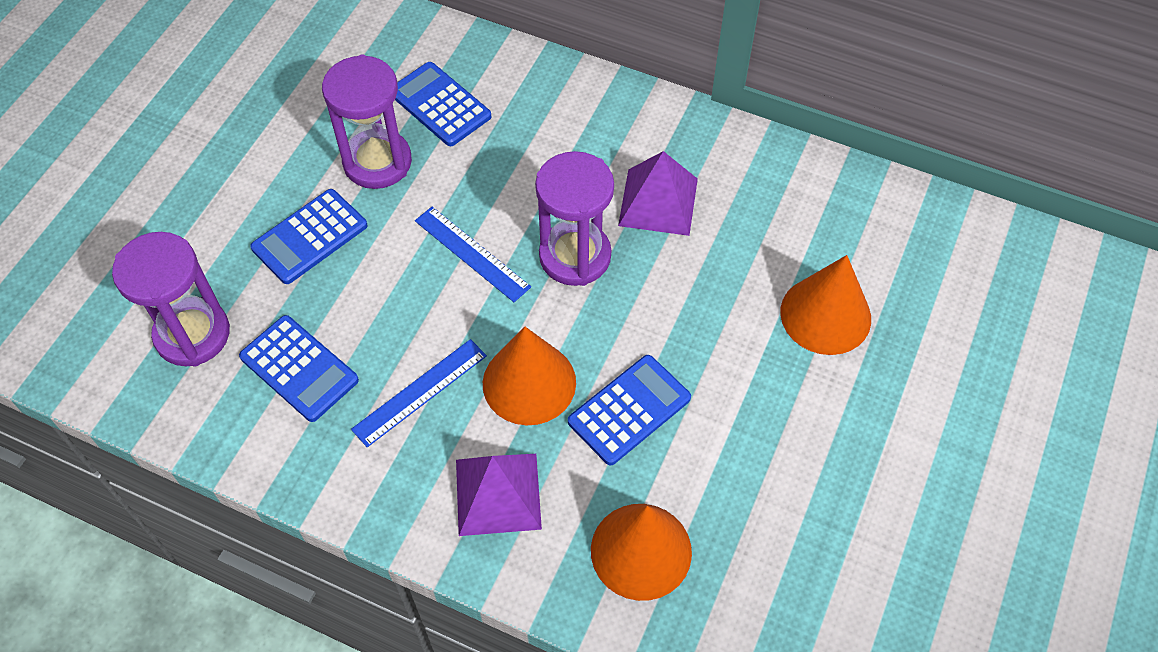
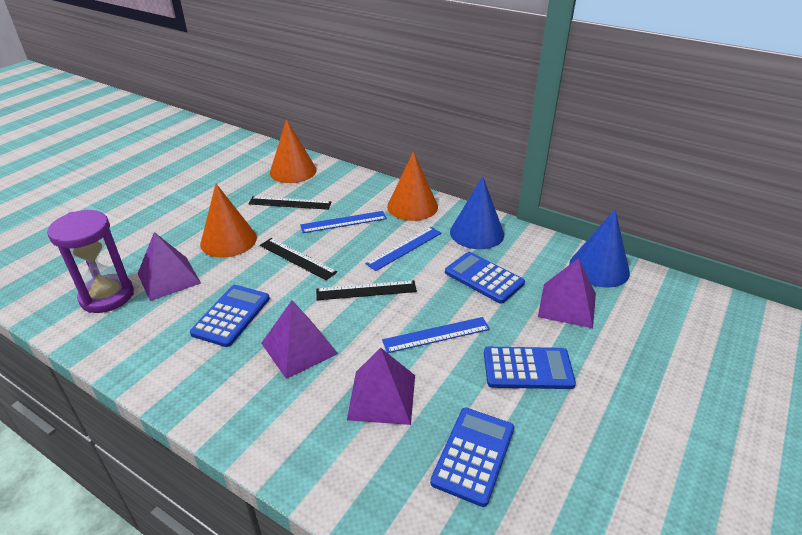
black ruler: none = 0 -> [248,196,331,210] [260,238,337,280] [316,280,417,300] = 3
blue cone: none = 0 -> [450,176,504,249] [569,210,630,288] = 2
blue ruler: [351,339,487,447] [415,207,531,302] = 2 -> [300,211,387,233] [365,227,441,271] [382,317,490,353] = 3
purple hourglass: [112,232,230,367] [322,55,412,189] [535,151,614,286] = 3 -> [47,210,134,313] = 1
purple pyramid: [456,454,542,536] [618,151,698,236] = 2 -> [138,232,201,301] [261,300,338,379] [347,348,415,425] [538,258,596,328] = 4

